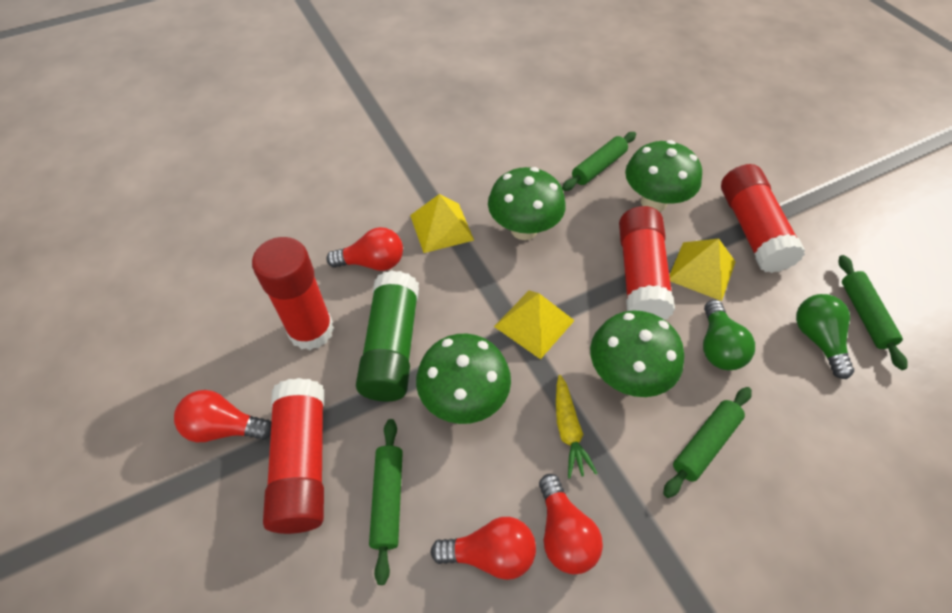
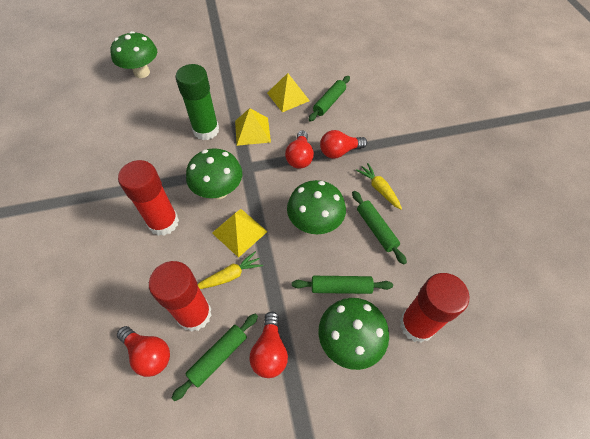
green light bulb: [703,300,755,370] [796,294,854,379] = 2 -> none = 0
red glue stick: [252,237,334,350] [263,378,324,534] [619,206,675,320] [721,164,805,273] = 4 -> [118,160,179,236] [149,261,212,332] [400,273,469,343] = 3
yellow carrot: [556,375,598,479] = 1 -> [197,251,263,289] [356,163,402,210] = 2

